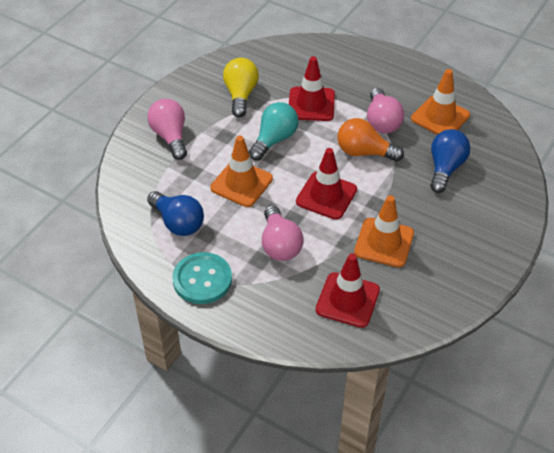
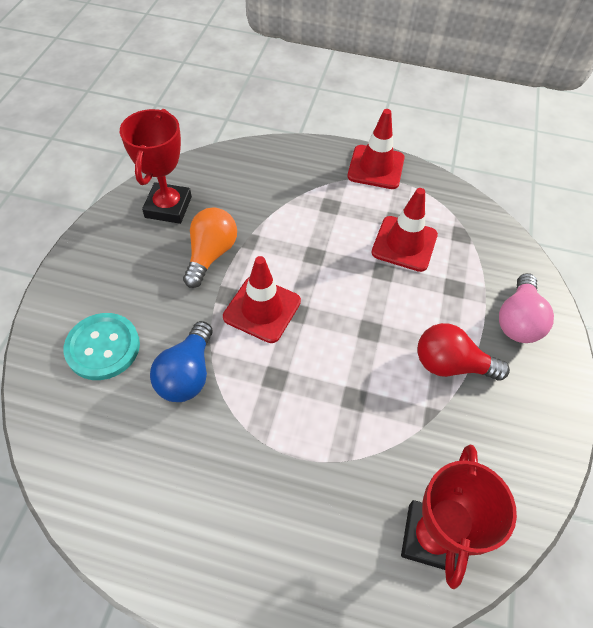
blue light bulb: [147,191,204,236] [430,129,470,193] = 2 -> [150,321,213,402] = 1
orange traffic cone: [210,136,273,207] [354,195,414,267] [411,69,470,135] = 3 -> none = 0
pink light bulb: [147,99,187,160] [262,205,304,261] [367,88,404,134] = 3 -> [499,273,554,343] = 1
red light bulb: none = 0 -> [417,323,510,381] = 1
red trophy: none = 0 -> [120,109,192,224] [401,445,517,589] = 2
turquoise light bulb: [249,102,298,161] = 1 -> none = 0
yellow light bulb: [223,58,259,117] = 1 -> none = 0

